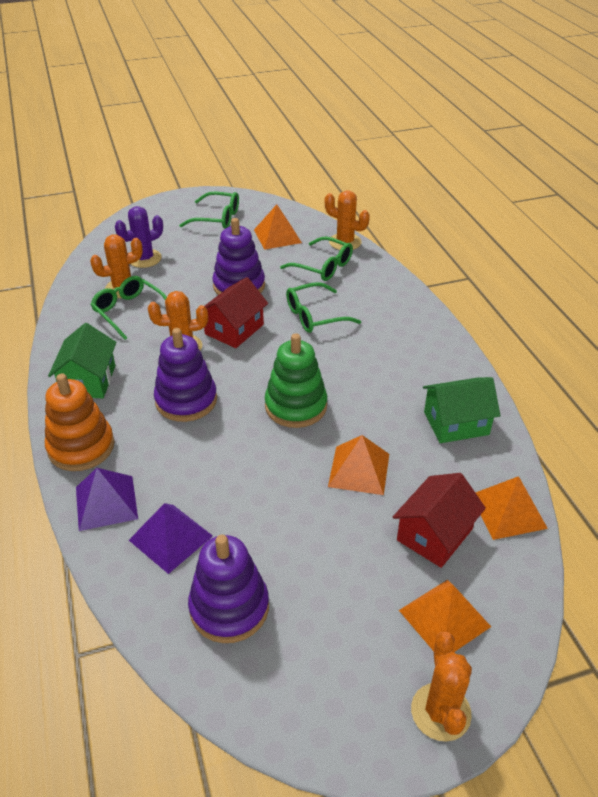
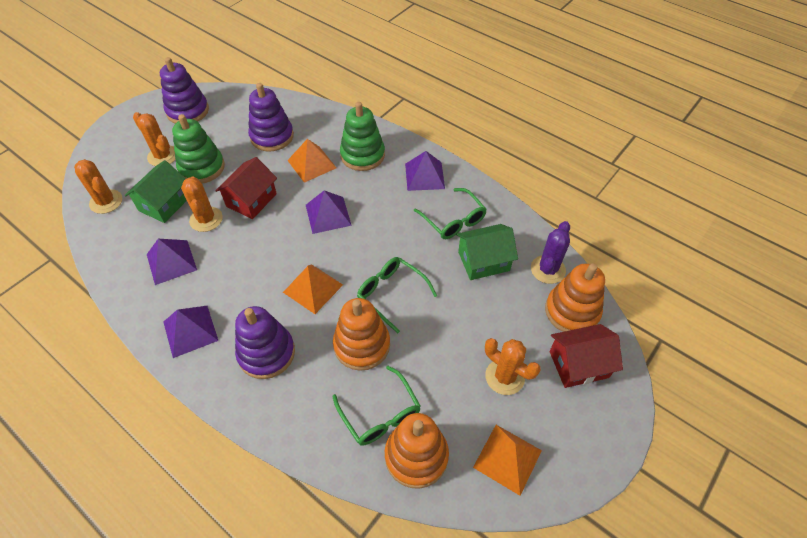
green glasses: [90,276,167,340] [179,191,239,229] [280,237,353,281] [286,282,361,333] = 4 -> [333,366,421,446] [357,257,437,334] [414,188,487,239] = 3
green stacking toy: [265,333,327,428] = 1 -> [172,114,225,184] [340,102,385,171] = 2
orange pyramid: [254,204,302,250] [328,435,389,495] [399,580,491,652] [475,476,548,540] = 4 -> [283,264,343,314] [287,139,336,183] [473,425,542,496] = 3
orange stacking toy: [45,374,114,471] = 1 -> [333,298,390,371] [385,413,449,489] [545,264,605,332] = 3
purple pyramid: [76,468,138,531] [129,503,213,574] = 2 -> [147,239,197,285] [164,306,218,358] [306,190,352,234] [405,151,445,191] = 4

